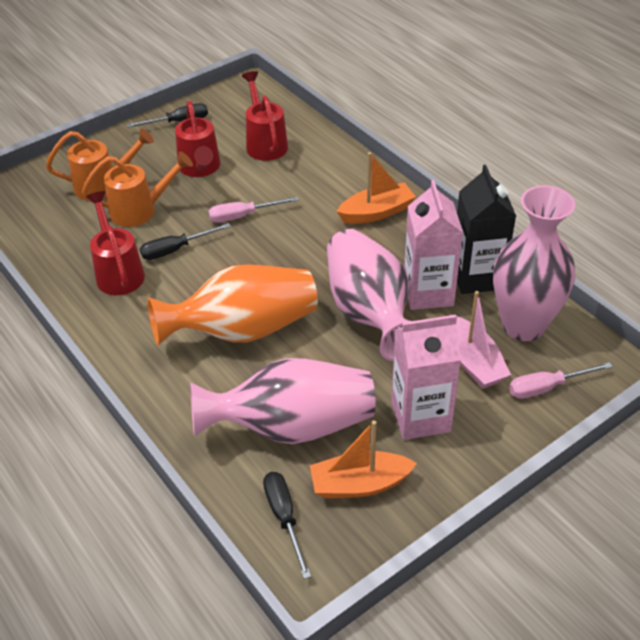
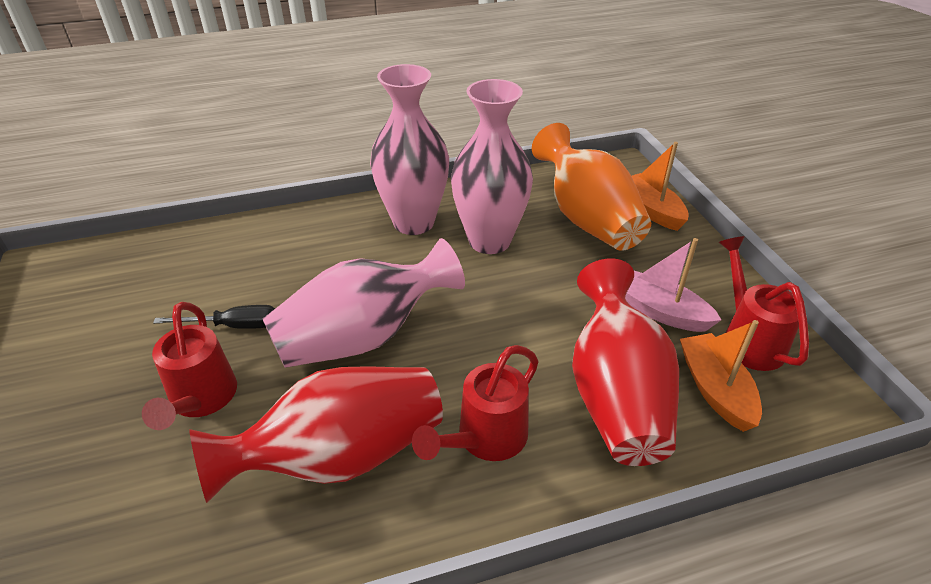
black carton: [457,165,516,294] = 1 -> none = 0
black screwdriver: [127,103,208,128] [140,223,231,260] [263,472,311,579] = 3 -> [153,305,275,329] = 1
orange watering can: [46,128,154,201] [82,151,193,227] = 2 -> none = 0
pink carton: [391,315,461,440] [404,180,463,310] = 2 -> none = 0
pink screwdriver: [208,197,299,223] [509,362,613,399] = 2 -> none = 0
red vase: none = 0 -> [189,366,443,503] [572,258,679,466] = 2

